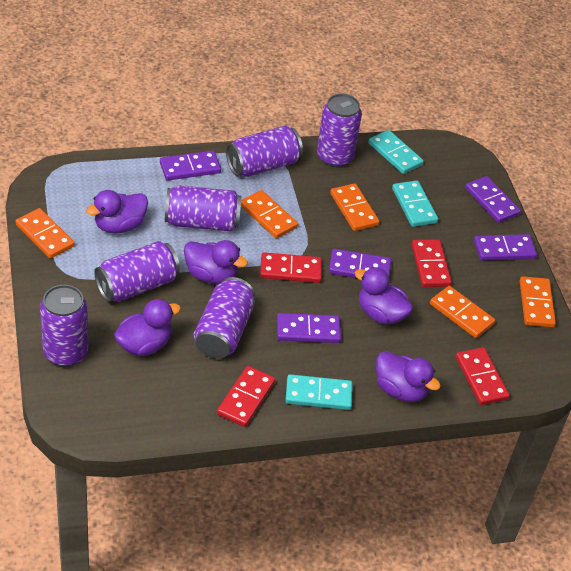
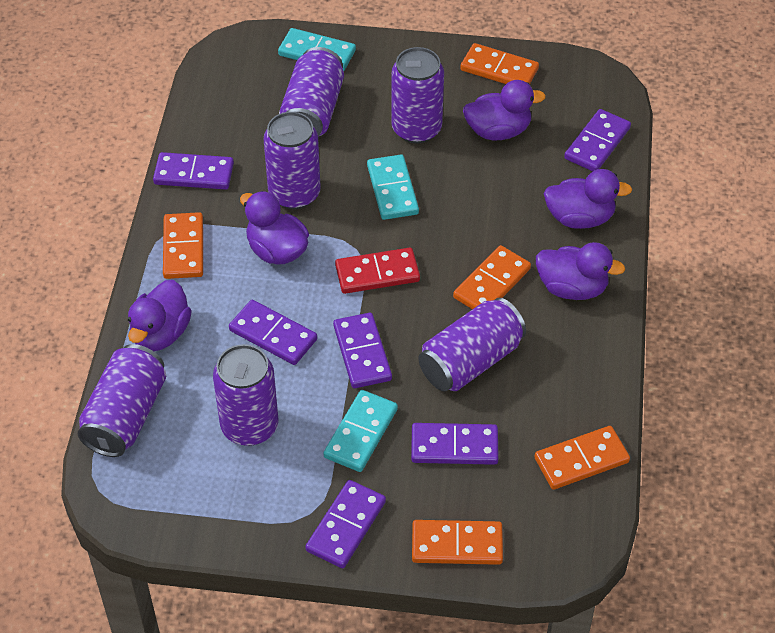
purple domino: [160,151,221,181] [277,313,341,343] [329,249,391,278] [465,176,521,223] [474,234,537,261] = 5 -> [153,152,234,190] [229,300,317,365] [305,480,386,568] [333,313,392,388] [411,423,498,465] [564,109,631,171] = 6
red domino: [217,366,275,427] [260,252,322,283] [411,239,452,287] [456,347,510,405] = 4 -> [335,248,420,294] = 1

